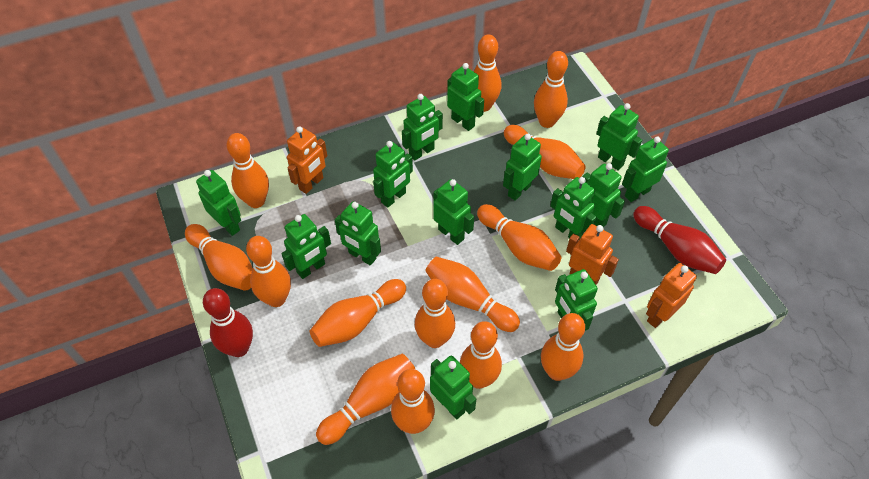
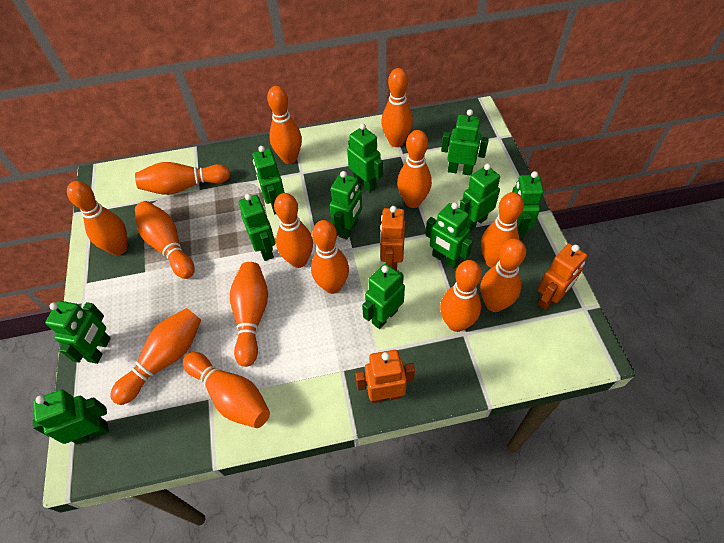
green robot: [196,170,241,236] [282,214,331,279] [335,201,381,265] [373,141,413,208] [402,94,443,161] [430,355,476,419] [433,179,474,245] [447,63,484,131] [503,134,542,201] [550,177,596,240] [555,269,598,331] [582,163,625,227] [596,103,642,171] [622,137,669,202] = 14 -> [32,389,109,444] [45,301,111,364] [238,194,275,261] [252,146,285,214] [330,171,362,240] [347,123,383,192] [362,264,405,329] [425,202,473,269] [441,109,489,176] [459,164,500,231] [512,171,544,240] = 11
red bowling pin: [203,288,253,357] [633,206,726,274] = 2 -> none = 0

